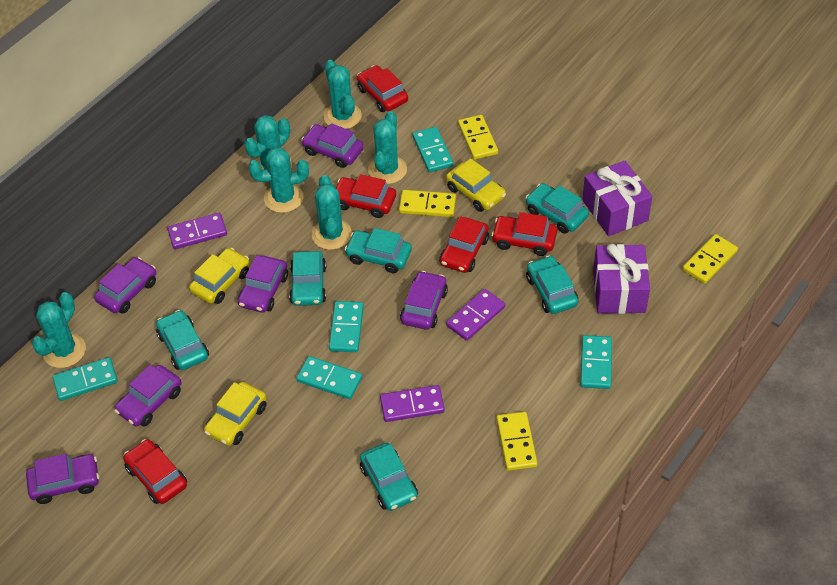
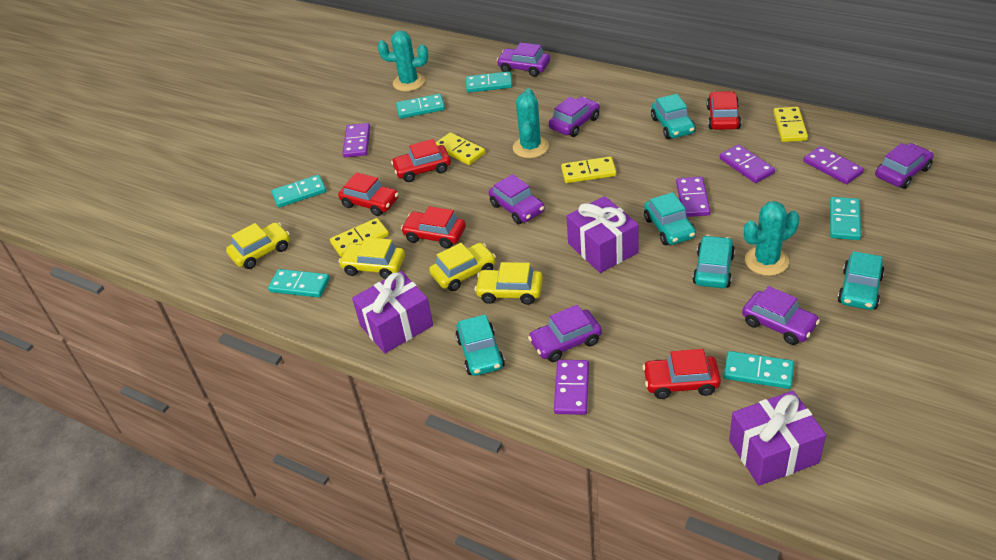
purple domino: [167,213,227,249] [380,385,445,422] [446,289,505,341] = 3 -> [343,123,370,158] [554,360,589,415] [676,177,710,217] [720,144,775,183] [803,146,864,184] = 5
purple gift: [582,161,652,236] [593,243,650,314] = 2 -> [352,271,433,353] [566,196,639,273] [729,391,826,486] = 3
turquoise cactus: [32,292,86,368] [245,115,292,170] [248,147,309,213] [312,175,352,250] [324,60,362,129] [368,111,407,184] = 6 -> [377,30,428,91] [513,88,549,158] [744,201,800,276] = 3
turquoise car: [156,310,209,370] [289,251,326,306] [345,228,412,273] [360,443,418,511] [526,183,589,234] [526,255,578,314] = 6 -> [455,314,505,376] [644,192,696,245] [651,94,696,139] [693,235,735,288] [838,251,885,310] = 5
turquoise domino: [52,357,118,401] [296,356,362,399] [329,301,364,352] [413,127,453,172] [580,335,612,389] = 5 -> [268,269,330,297] [271,175,326,208] [396,94,445,119] [466,71,512,93] [724,351,794,389] [830,197,861,240] = 6
yellow car: [189,248,250,304] [204,382,266,446] [446,159,506,212] = 3 -> [226,222,290,269] [338,237,405,279] [429,243,496,291] [475,262,543,305] = 4

